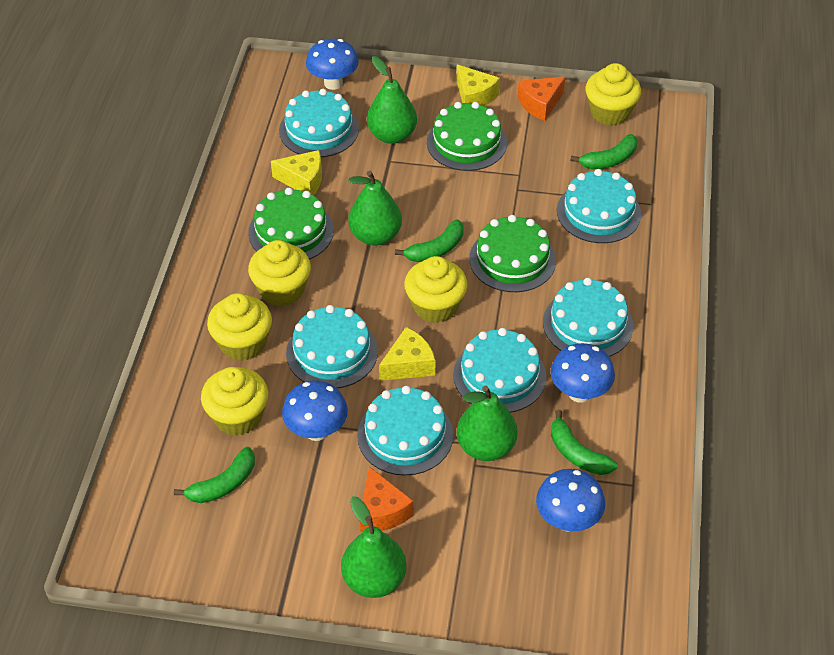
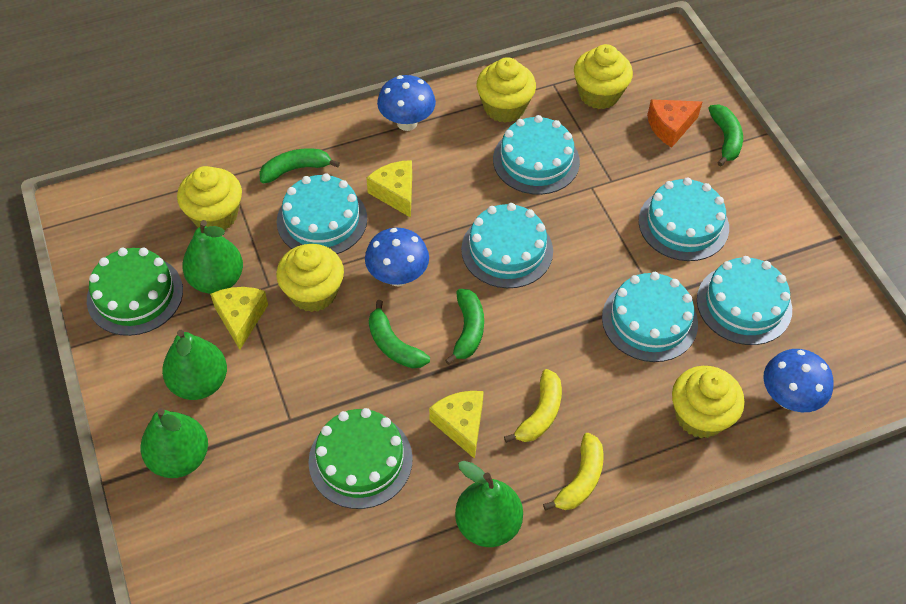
blue mushroom: [282,381,348,441] [306,38,359,90] [536,469,605,531] [550,343,615,403] = 4 -> [365,228,429,286] [377,75,436,131] [763,349,833,412] = 3
green cake: [248,188,334,260] [427,102,507,171] [469,215,556,292] = 3 -> [87,248,183,336] [308,408,413,509] = 2
orange cheese: [360,466,414,532] [518,77,565,121] = 2 -> [647,99,702,148] = 1
yellow banana: none = 0 -> [504,369,562,443] [543,433,603,511] = 2

